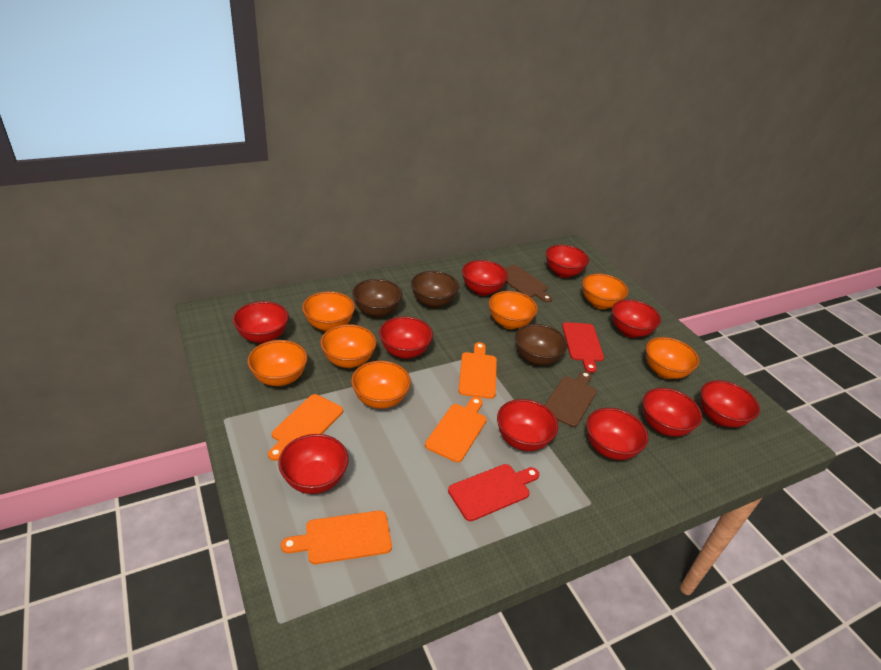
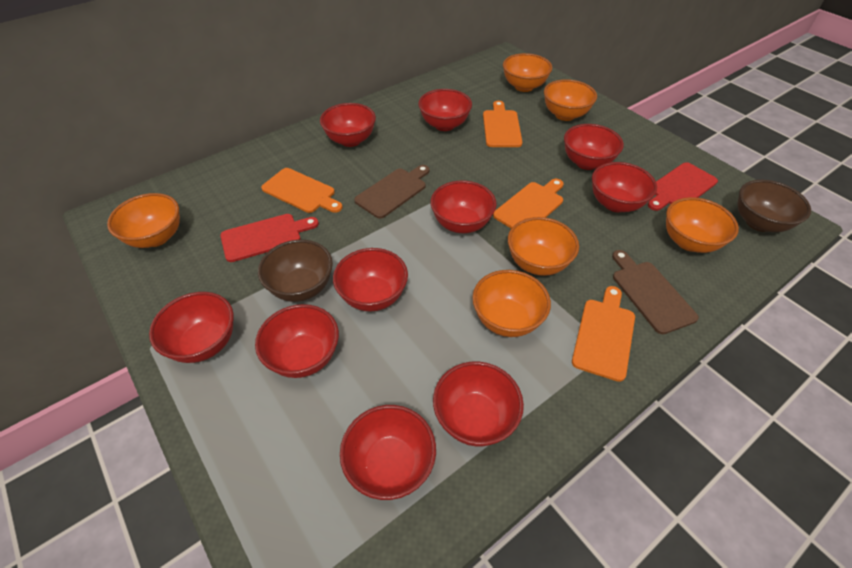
brown bowl: [352,279,402,318] [411,271,459,308] [515,324,568,366] = 3 -> [258,240,333,302] [737,180,811,232] = 2
orange bowl: [247,340,308,386] [302,291,355,332] [320,324,376,368] [351,361,411,409] [489,291,538,329] [582,273,629,309] [646,337,699,379] = 7 -> [107,193,180,248] [472,270,551,337] [503,53,552,92] [508,217,579,276] [544,79,597,121] [666,197,739,253] = 6

